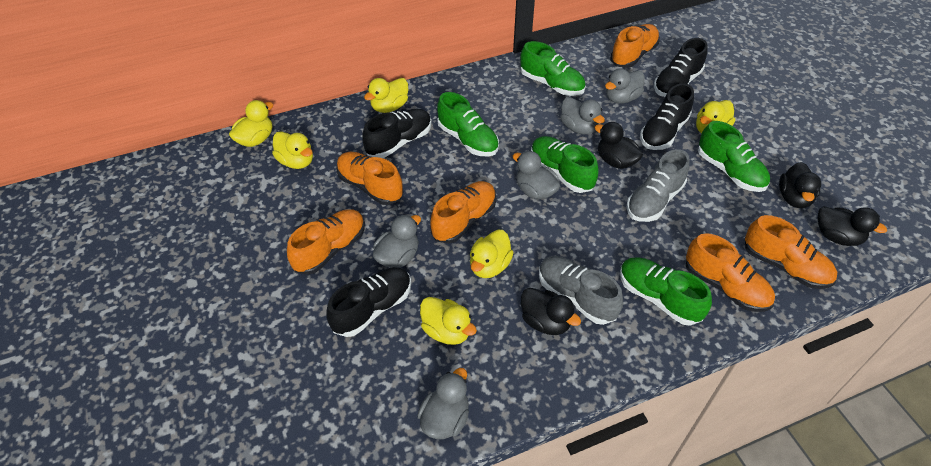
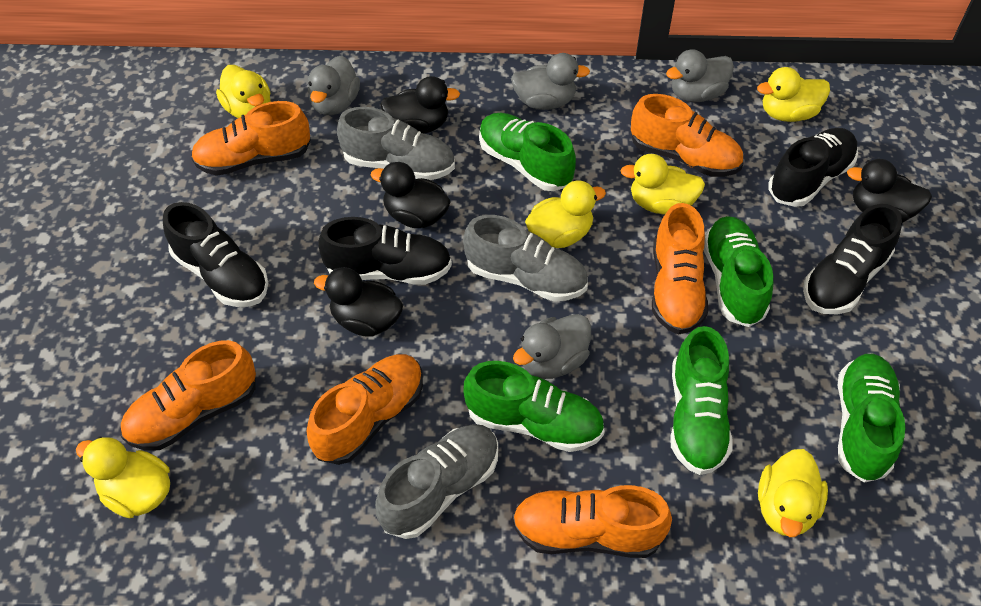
grey duck: [373,214,421,268] [417,368,469,439] [513,151,560,200] [560,97,605,135] [605,68,645,104] = 5 -> [308,55,360,115] [511,53,590,110] [513,314,591,379] [666,49,734,102] = 4
grey shoe: [539,256,623,325] [626,149,690,222] = 2 -> [337,107,455,180] [375,424,498,539] [463,215,588,302] = 3

